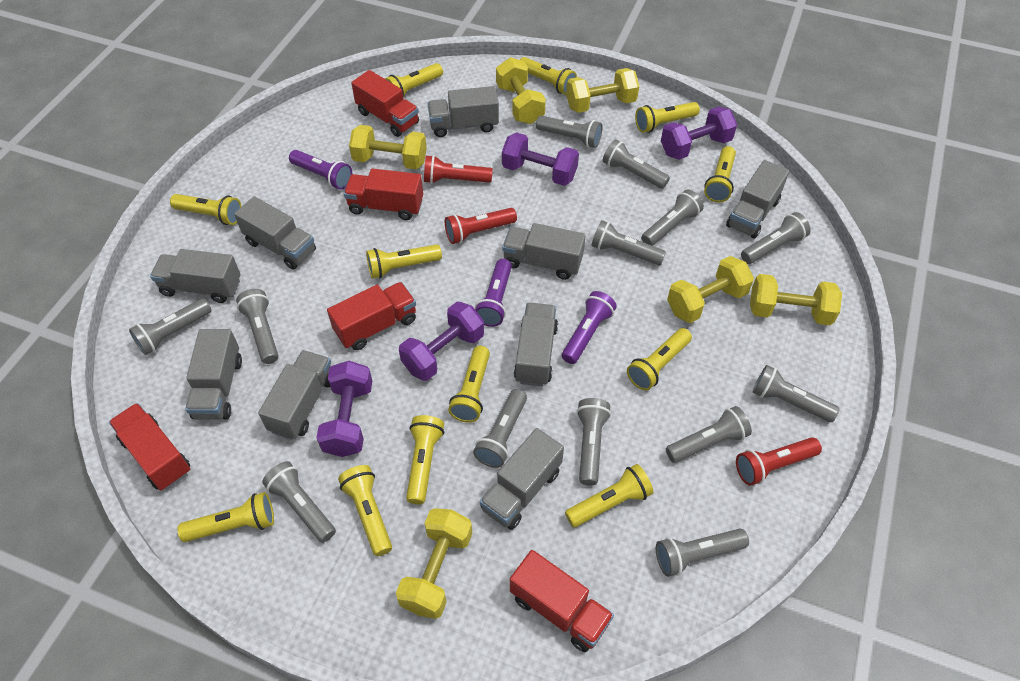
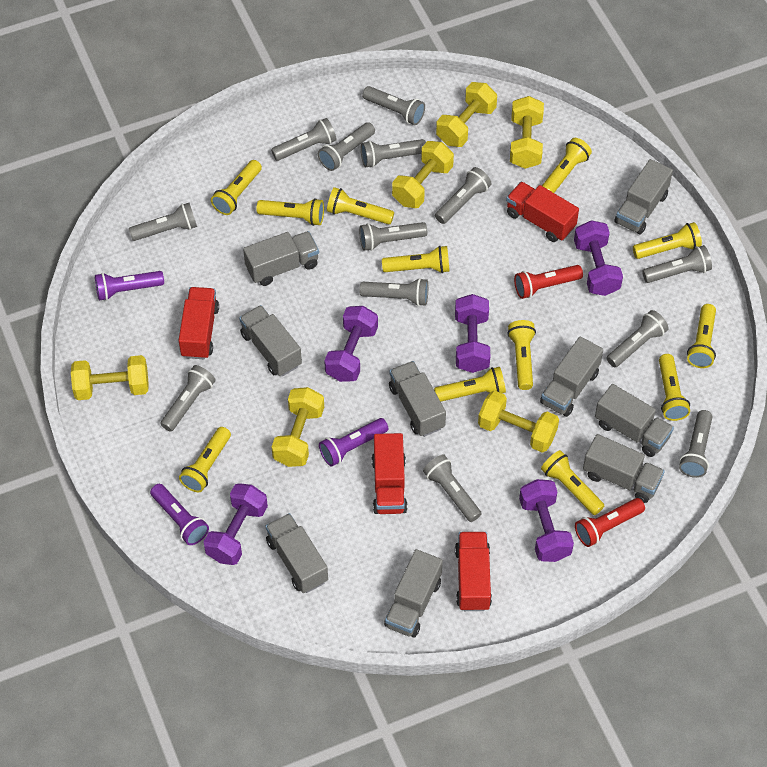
purple dumbbell: [316,361,372,457] [399,302,484,381] [502,132,579,186] [661,107,737,160] = 4 -> [204,483,268,565] [324,306,378,382] [455,294,490,373] [519,479,574,562] [574,220,623,296] = 5
red flashlight: [424,155,493,184] [445,208,517,244] [736,437,822,486] = 3 -> [514,265,583,299] [575,498,645,547] = 2
red truck: [109,403,190,491] [327,282,416,350] [344,168,423,220] [351,70,419,137] [510,550,614,652] = 5 -> [179,287,219,359] [372,433,407,514] [455,532,492,611] [506,182,579,242] = 4

